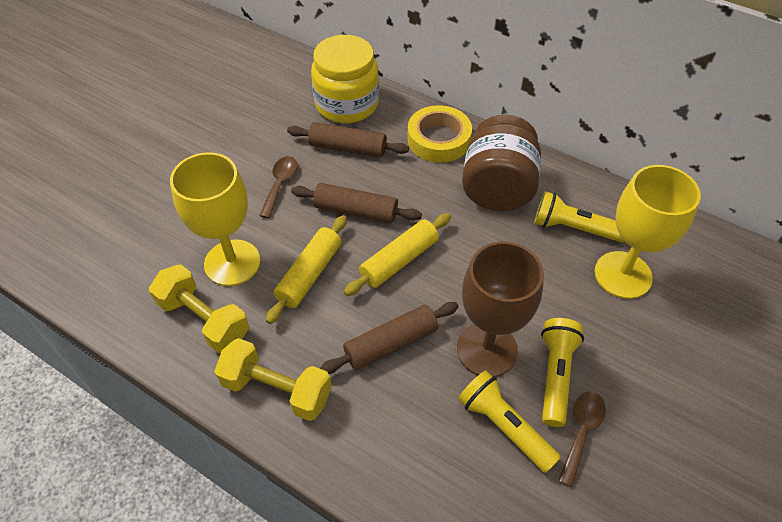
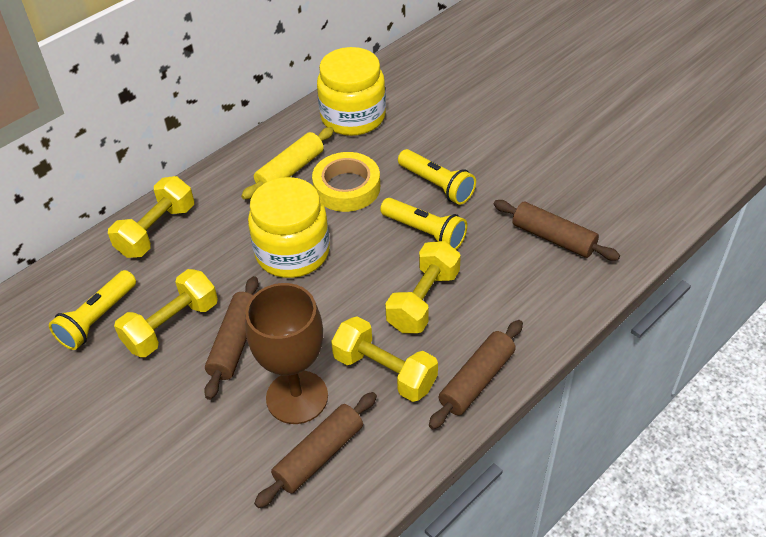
brown jar: [462,114,541,211] = 1 -> none = 0
brown rolling pin: [287,122,409,157] [291,183,422,223] [320,302,459,374] = 3 -> [204,276,259,400] [254,392,377,508] [429,320,523,429] [494,200,620,261] = 4
brown spoon: [259,156,298,218] [558,391,606,487] = 2 -> none = 0
yellow dumbbell: [149,264,249,353] [214,338,332,421] = 2 -> [108,176,194,258] [114,269,218,357] [331,316,438,402] [385,241,461,333] = 4
yellow goblet: [170,152,260,286] [594,165,701,299] = 2 -> none = 0
yellow jar: [311,35,379,123] = 1 -> [248,177,330,278] [317,47,386,136] = 2
yellow rolling pin: [266,215,347,324] [344,213,451,296] = 2 -> [241,127,334,200] = 1

